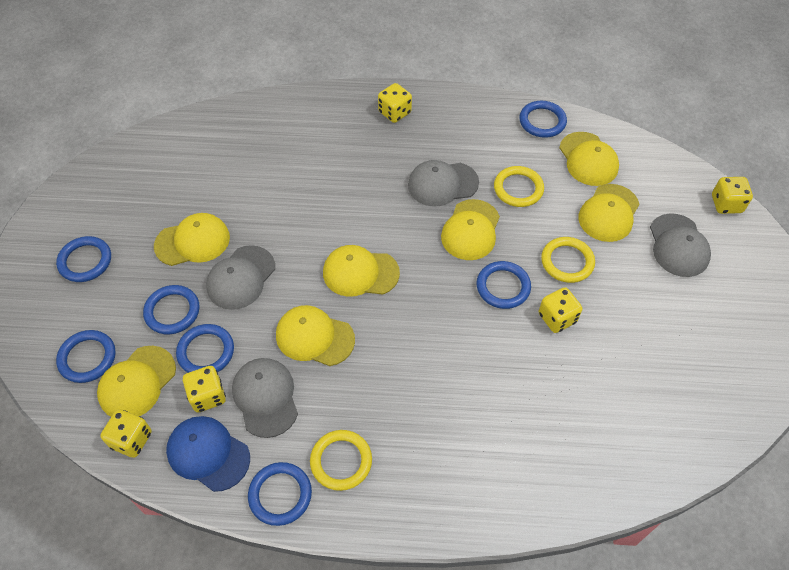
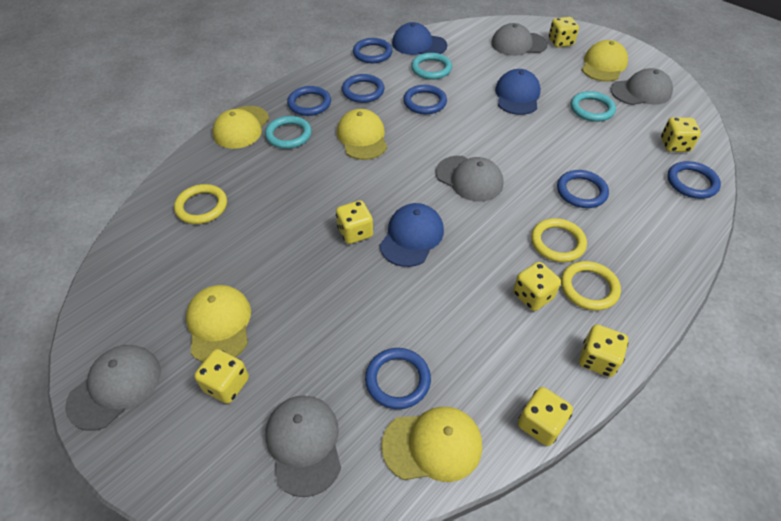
blue cap: [166,416,250,492] = 1 -> [379,203,444,267] [392,22,447,55] [495,69,541,115] = 3
grey cap: [206,245,275,310] [232,358,298,438] [408,160,479,207] [650,213,711,277] = 4 -> [65,345,161,431] [265,395,341,497] [436,156,503,202] [491,23,548,56] [611,68,673,105] = 5
turquoise ring: none = 0 -> [265,116,312,149] [411,53,452,80] [571,91,616,122] = 3
yellow cap: [97,346,176,417] [154,213,230,266] [276,305,355,366] [323,245,400,297] [441,199,500,260] [559,132,619,186] [579,184,640,242] = 7 -> [186,285,251,363] [212,106,269,149] [337,109,387,160] [382,407,482,482] [582,40,628,82] = 5
yellow dice: [100,409,152,458] [183,366,226,413] [378,83,412,123] [539,287,582,333] [712,177,753,214] = 5 -> [194,349,249,404] [336,200,373,244] [513,262,561,311] [518,387,573,446] [549,17,579,47] [579,324,628,377] [661,117,701,152] = 7

